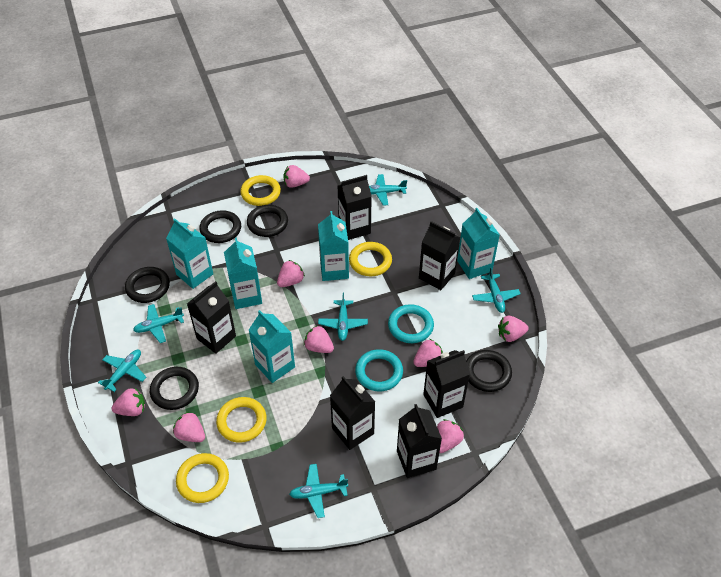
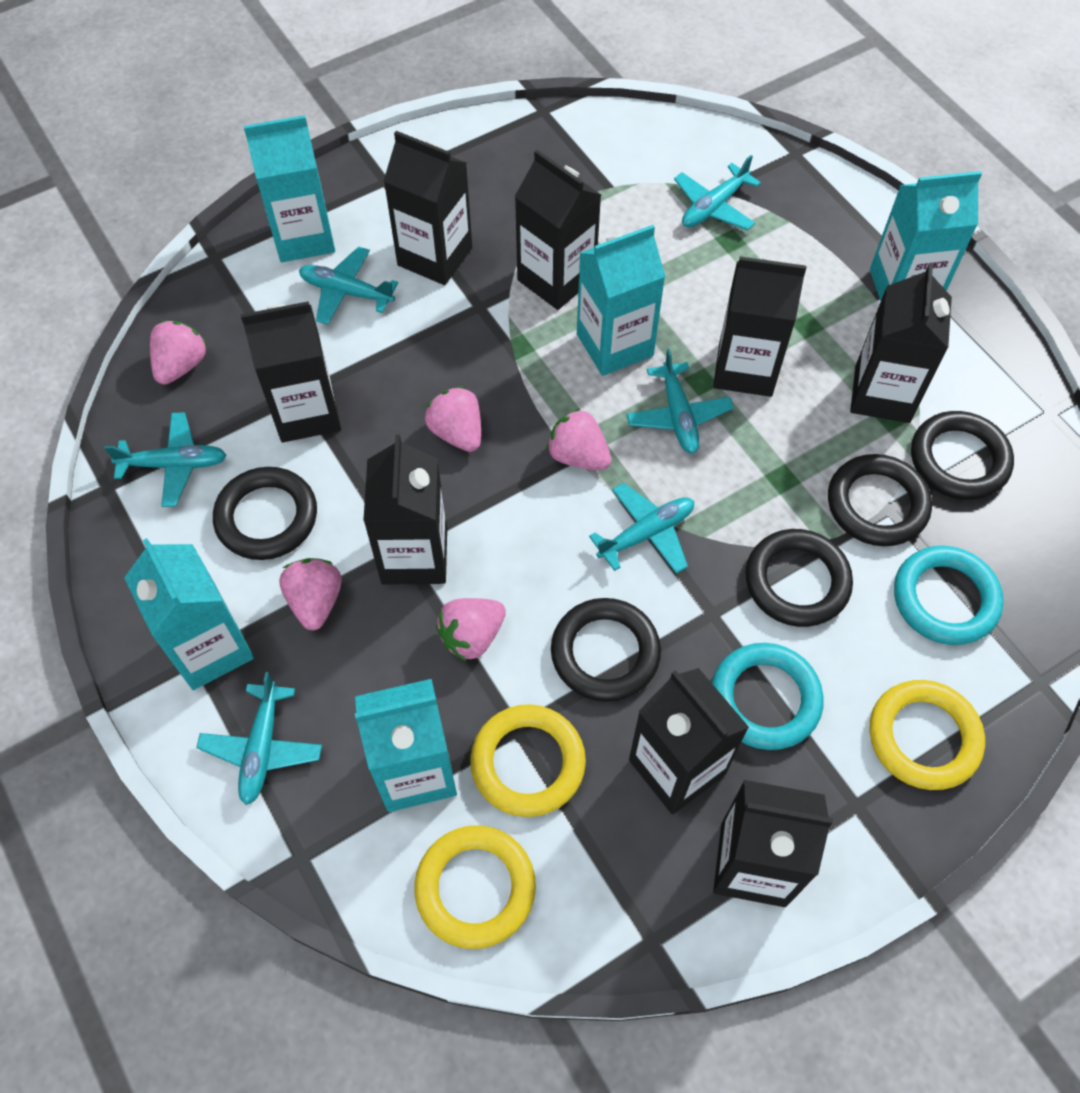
black carton: [187,281,236,354] [330,376,375,450] [338,175,372,240] [397,404,442,478] [419,221,461,290] [423,350,470,418] = 6 -> [241,301,341,443] [363,435,447,585] [384,131,472,285] [515,150,601,310] [629,668,749,814] [713,257,807,397] [713,780,833,907] [850,264,952,423] = 8
pink strawberry: [112,388,145,416] [173,412,205,442] [277,260,305,287] [283,165,310,188] [304,325,334,353] [414,339,443,367] [437,419,464,453] [498,316,528,342] = 8 -> [150,321,207,385] [279,558,342,630] [425,386,481,452] [436,598,506,661] [547,408,612,470] = 5
yellow ring: [176,453,229,503] [216,397,267,443] [240,175,281,206] [349,242,392,276] = 4 -> [414,825,536,949] [470,704,586,817] [869,680,985,790] = 3

